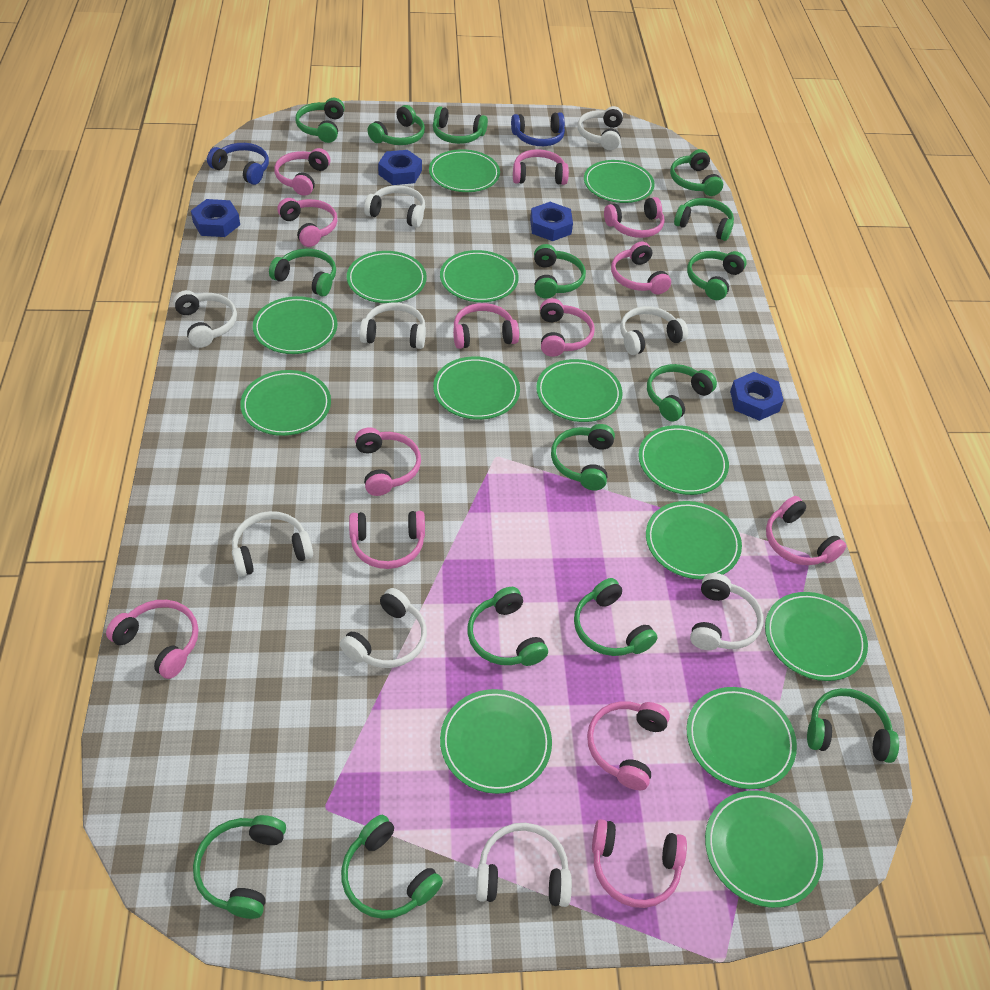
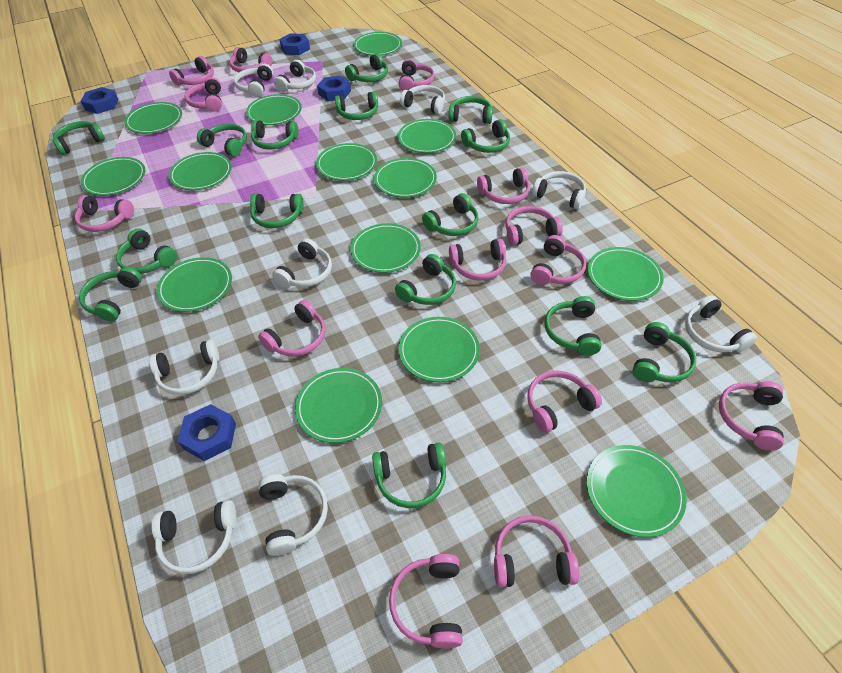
blue headphones: [207,143,269,185] [511,112,565,146] = 2 -> none = 0
pink headphones: [106,600,198,679] [274,148,330,196] [277,198,338,247] [349,511,425,569] [355,427,421,496] [453,303,519,349] [513,149,569,185] [540,298,595,357] [587,701,670,790] [592,819,687,908] [604,197,665,238] [611,242,671,294] [766,496,846,565] = 13 -> [75,195,134,232] [169,56,214,86] [184,77,222,111] [229,47,272,72] [258,300,325,356] [389,554,463,648] [399,59,435,91] [449,239,506,281] [477,167,530,204] [494,515,579,588] [505,206,563,246] [527,371,602,433] [531,235,586,285] [719,381,784,450] = 14

